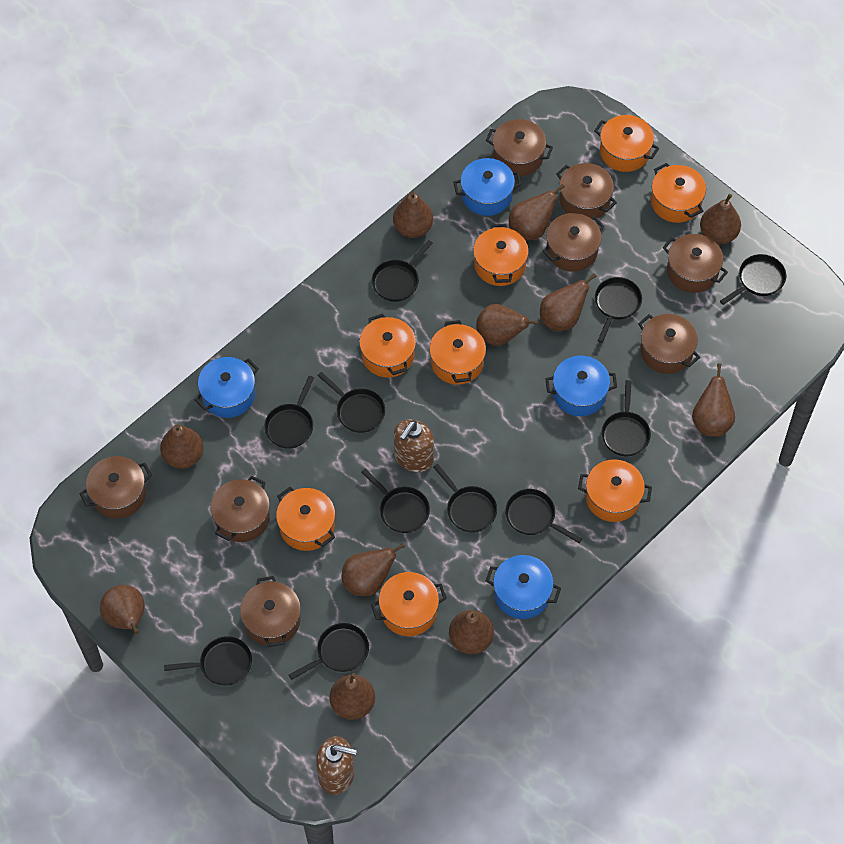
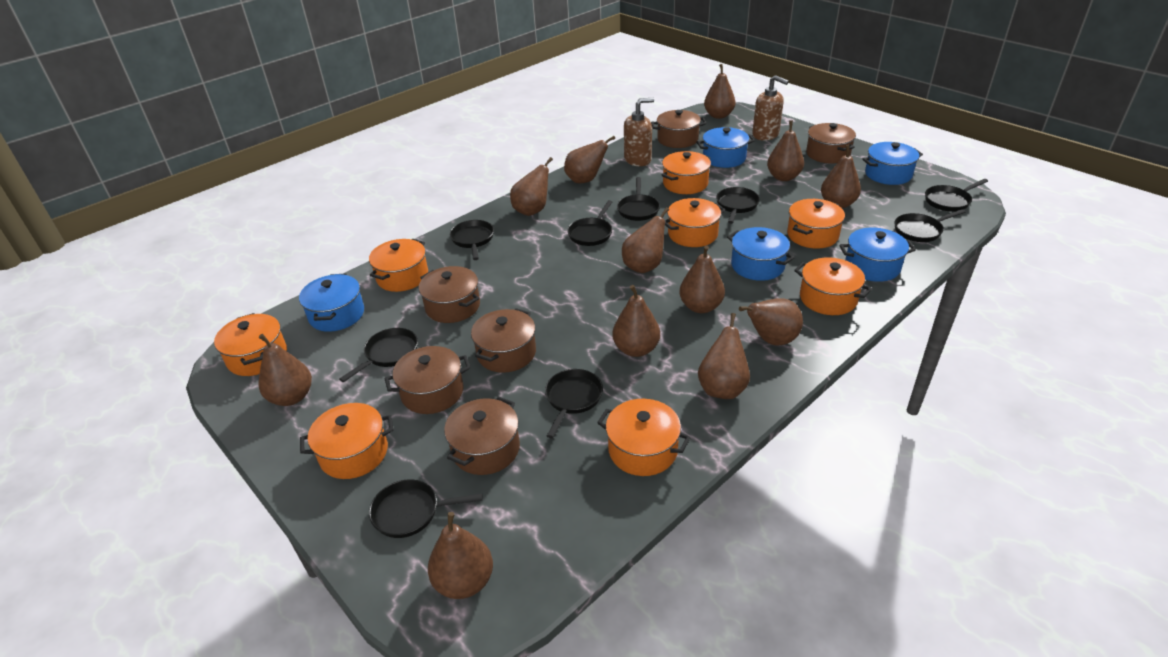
black pan: [164,636,252,686] [264,376,314,449] [289,623,369,680] [318,372,385,433] [361,469,430,533] [372,240,433,302] [433,464,497,533] [505,489,582,543] [595,277,642,343] [601,380,651,456] [720,254,786,305] = 11 -> [339,328,418,382] [369,479,483,538] [450,220,494,260] [545,369,603,438] [567,200,612,246] [617,177,660,221] [716,187,760,224] [894,209,965,242] [925,179,988,212] = 9
blue pot: [195,357,259,418] [453,158,522,216] [486,555,561,619] [545,356,617,416] = 4 -> [299,274,364,332] [697,127,755,168] [727,227,795,281] [840,228,916,282] [862,142,923,185] = 5
brown pear: [100,585,145,634] [160,424,204,469] [329,673,375,720] [342,543,405,596] [393,191,433,238] [449,610,494,654] [476,304,539,346] [509,184,565,241] [540,273,596,331] [692,363,735,437] [700,194,741,244] = 11 -> [259,334,312,406] [428,512,493,599] [510,157,553,216] [564,136,615,184] [612,285,660,357] [622,207,669,273] [679,245,725,313] [698,313,750,399] [704,64,736,119] [739,298,803,346] [767,120,804,181] [821,145,861,208] = 12
brown pot: [79,456,152,518] [211,476,270,542] [240,576,301,647] [486,119,553,176] [543,213,605,272] [556,163,617,220] [638,314,700,374] [663,234,728,293] = 8 -> [384,346,471,414] [419,266,480,323] [444,396,520,475] [471,308,536,373] [651,110,707,148] [806,123,856,163] = 6

